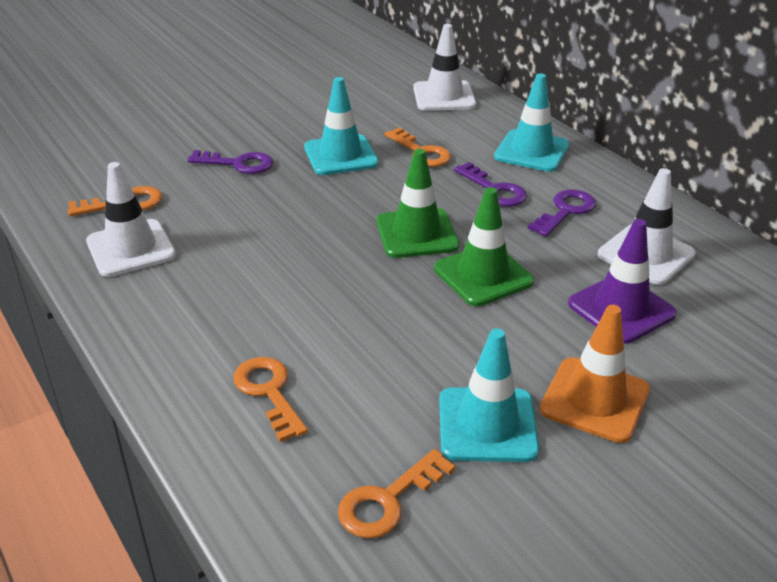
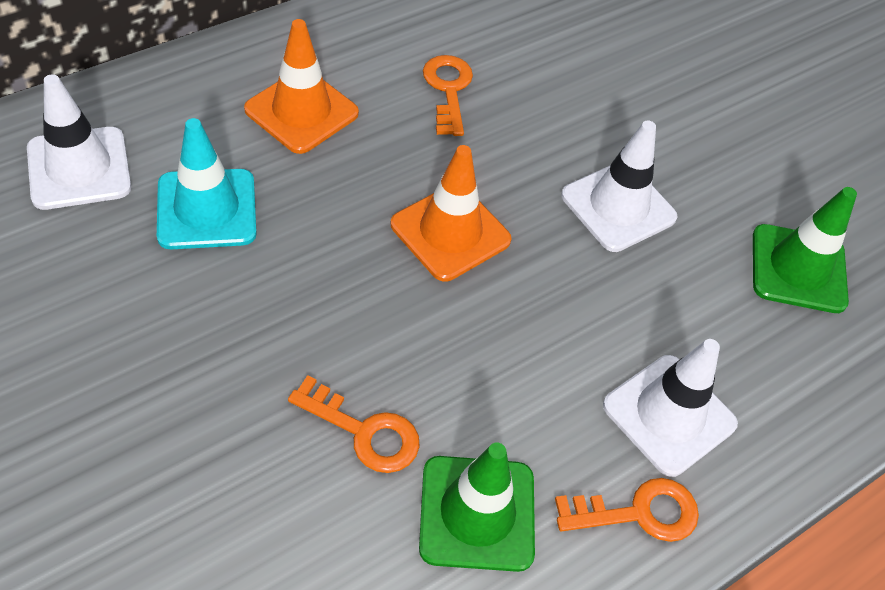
orange key: [67,186,162,216] [233,357,308,442] [338,449,455,538] [385,127,451,167] = 4 -> [288,375,420,473] [423,55,473,136] [555,478,699,542] = 3
orange traffic cone: [540,305,650,443] = 1 -> [244,19,359,154] [391,145,511,281] = 2
purple key: [187,150,273,174] [454,162,527,207] [528,189,596,237] = 3 -> none = 0
purple traffic cone: [568,219,677,344] = 1 -> none = 0
turquoise traffic cone: [304,77,379,175] [439,328,539,462] [494,73,570,172] = 3 -> [157,118,257,249] = 1

